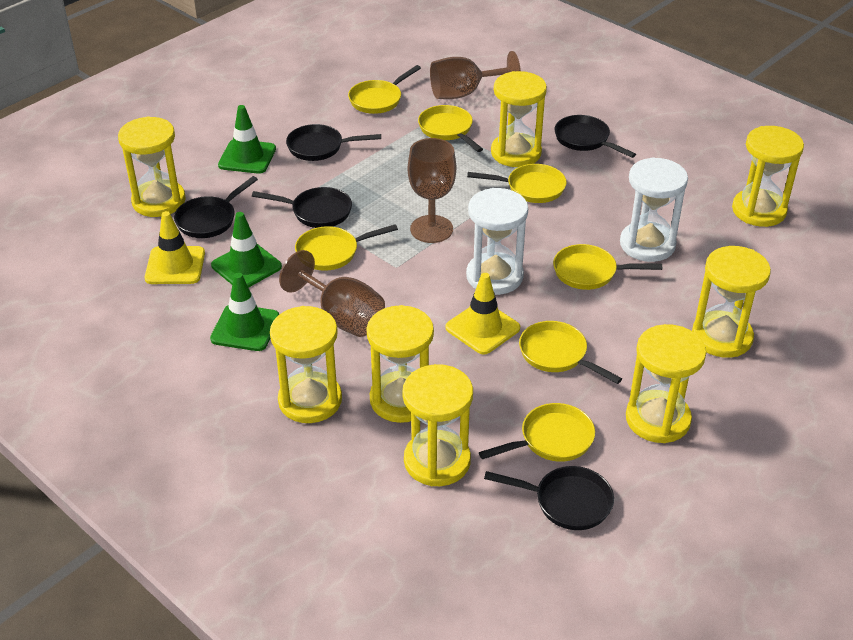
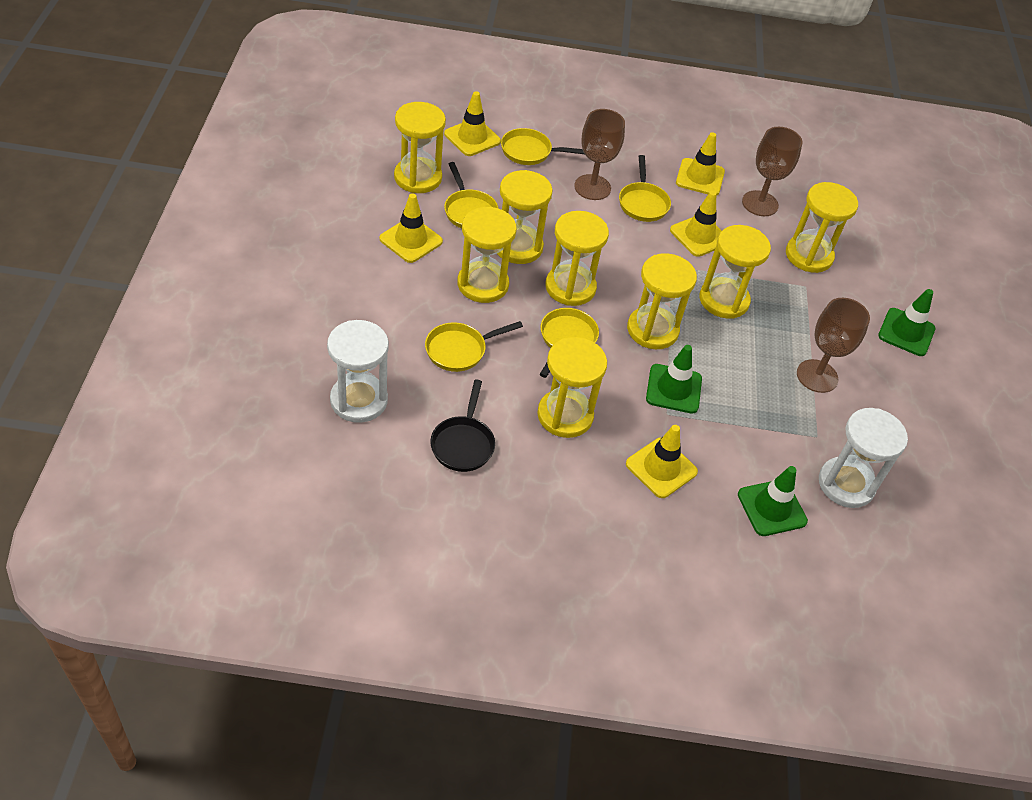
black pan: [174,176,258,238] [252,187,352,228] [286,124,381,161] [484,466,614,530] [554,115,636,158] = 5 -> [430,379,495,472] = 1
yellow pan: [295,224,398,271] [348,65,421,114] [418,105,483,152] [467,164,567,203] [479,403,595,462] [519,321,622,384] [553,244,662,290] = 7 -> [425,321,523,372] [444,162,498,228] [501,128,584,165] [540,308,599,378] [619,155,671,222] = 5
yellow traffic cone: [145,211,205,284] [445,273,520,355] = 2 -> [379,193,443,263] [444,91,501,156] [626,425,698,498] [670,191,722,257] [676,132,725,196] = 5

